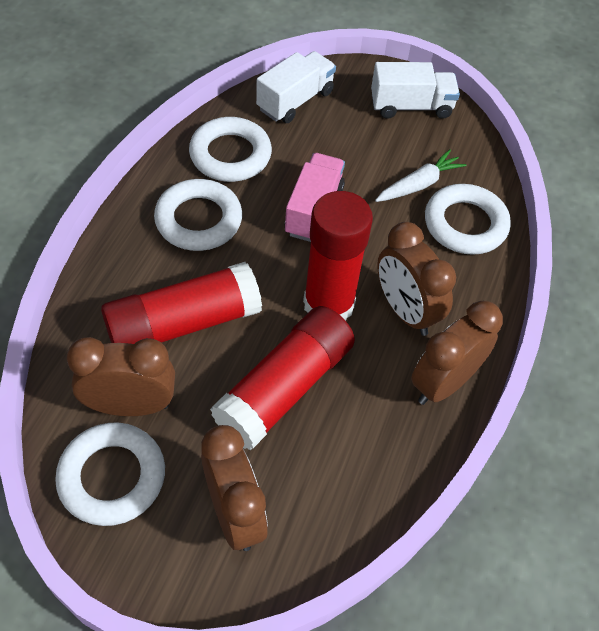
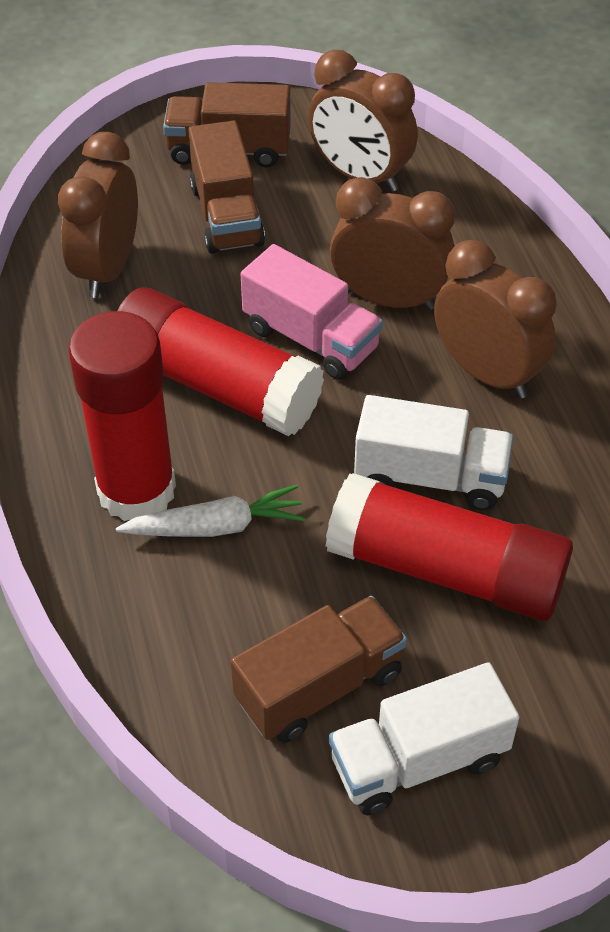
brown truck: none = 0 -> [163,82,291,167] [188,120,265,254] [231,596,407,743] = 3
white ring: [55,422,165,526] [154,179,242,251] [189,117,272,182] [425,184,511,255] = 4 -> none = 0

